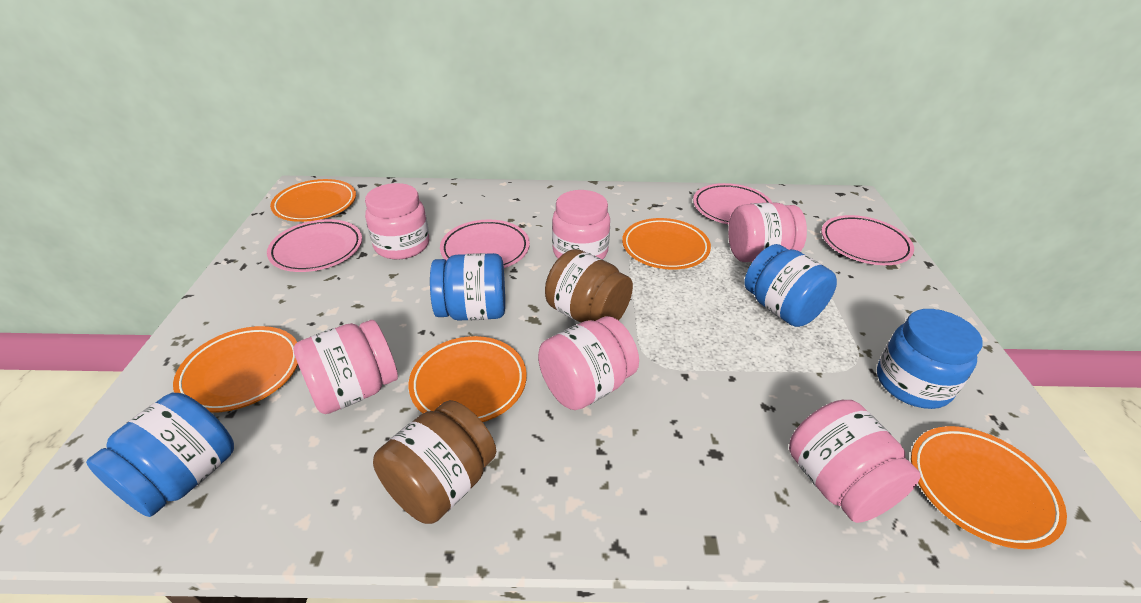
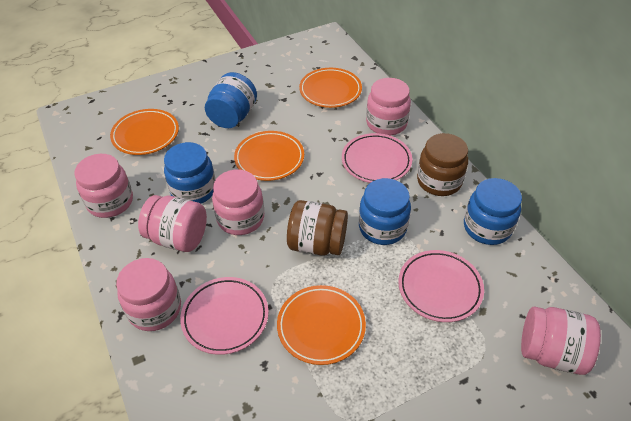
orange plate: [173,326,298,413] [270,179,356,222] [409,336,527,422] [622,218,711,270] [911,426,1067,549] = 5 -> [110,109,179,155] [234,131,304,181] [277,285,366,365] [299,68,362,108] = 4
pink plate: [267,219,362,272] [440,220,530,268] [693,183,773,225] [821,215,914,265] = 4 -> [180,277,269,355] [342,133,412,183] [398,250,484,322] = 3

